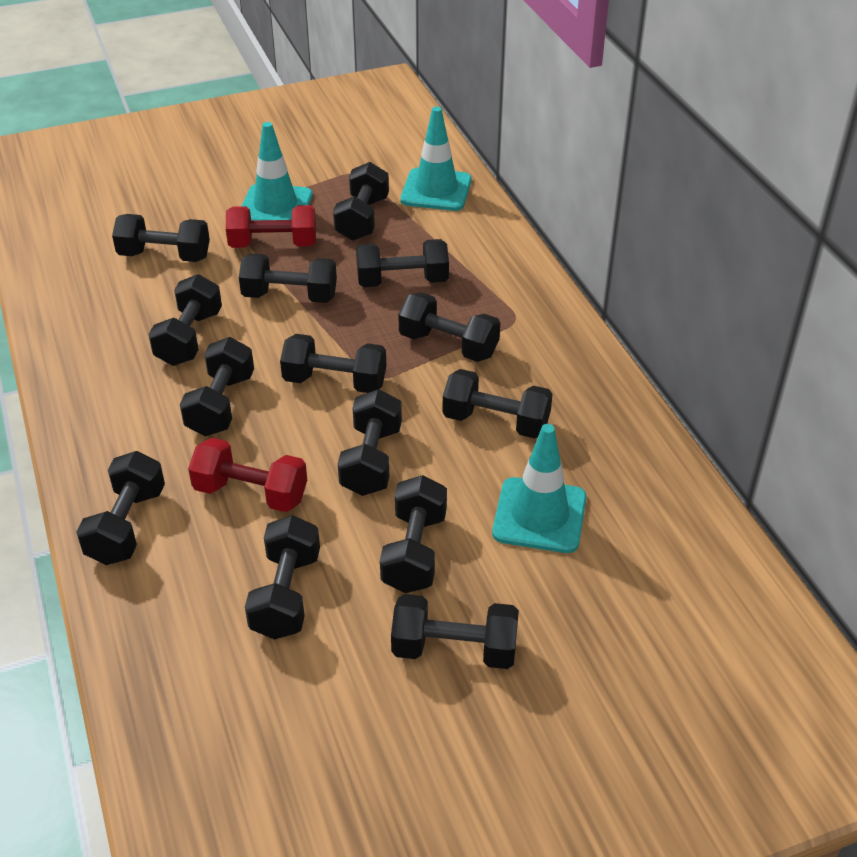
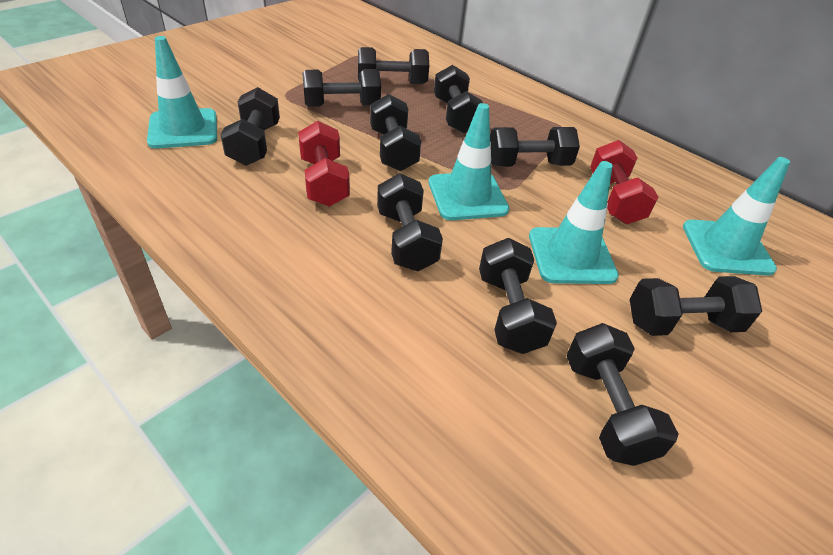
black dumbbell: [76,451,165,565] [112,214,210,262] [149,274,222,366] [180,337,254,436] [239,253,337,303] [245,515,320,640] [280,334,386,393] [333,162,389,241] [338,389,402,496] [356,239,449,287] [380,475,447,593] [391,594,519,669] [398,292,500,362] [443,369,553,438] = 14 -> [221,87,280,166] [303,69,381,107] [358,47,429,84] [370,94,421,171] [377,173,443,271] [434,65,483,134] [479,238,557,354] [490,127,580,167] [566,323,678,466] [630,276,762,336] = 10
turquoise traffic cone: [242,122,313,221] [400,107,472,211] [492,424,587,553] = 3 -> [147,36,217,149] [429,103,509,220] [529,161,619,284] [683,157,790,276] = 4

